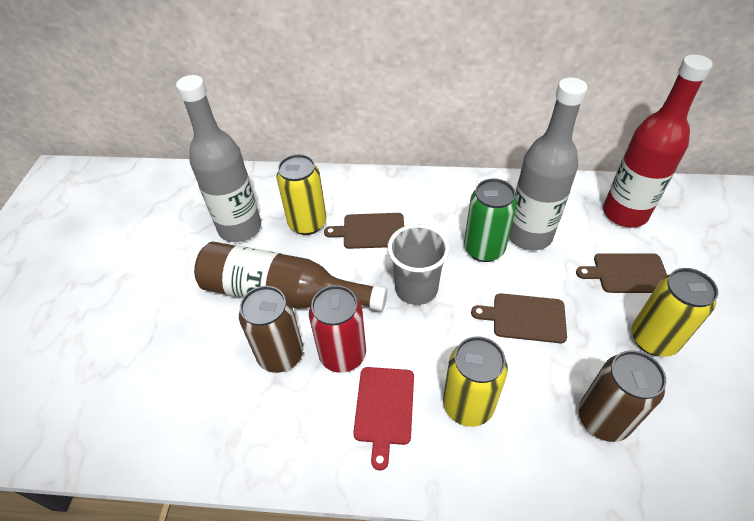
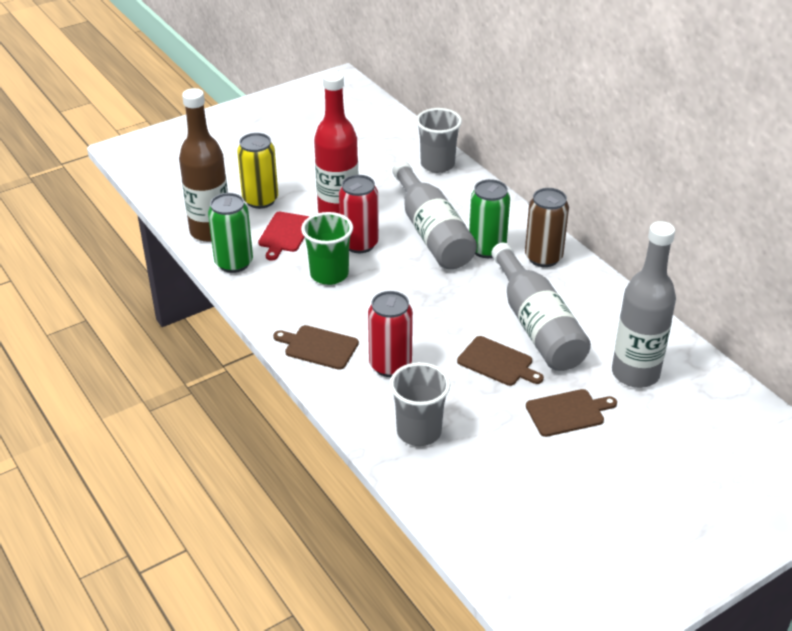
brown can: [239,286,303,373] [579,350,666,442] = 2 -> [525,188,569,267] = 1
green can: [464,179,517,262] = 1 -> [208,193,253,273] [469,179,510,258] = 2
green cup: none = 0 -> [301,212,353,285] = 1
grey bottle: [176,75,261,242] [509,78,588,250] = 2 -> [392,161,477,269] [491,242,591,371] [612,221,676,388] = 3
grey cup: [388,224,450,305] = 1 -> [390,362,451,446] [416,108,462,173] = 2
red can: [309,285,366,373] = 1 -> [339,175,379,253] [368,291,413,377] = 2
yellow can: [276,154,326,235] [443,336,508,427] [631,268,718,357] = 3 -> [237,133,278,209] = 1

